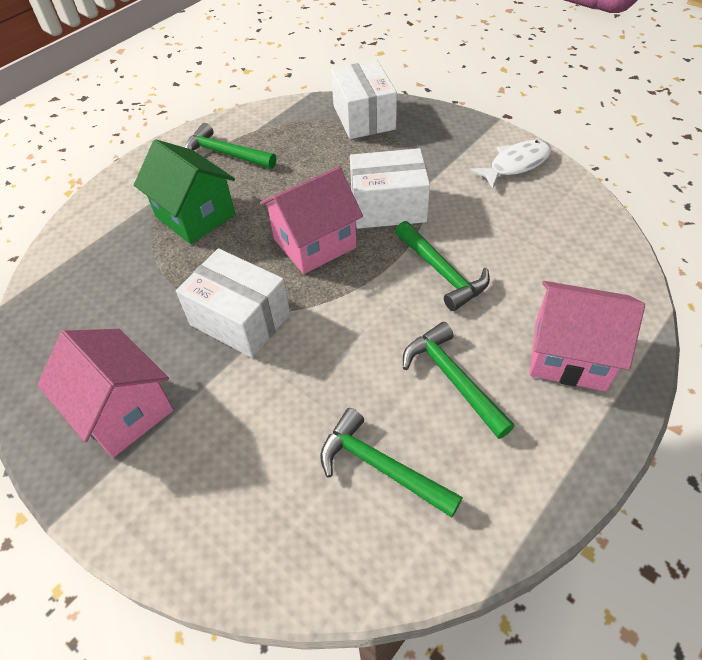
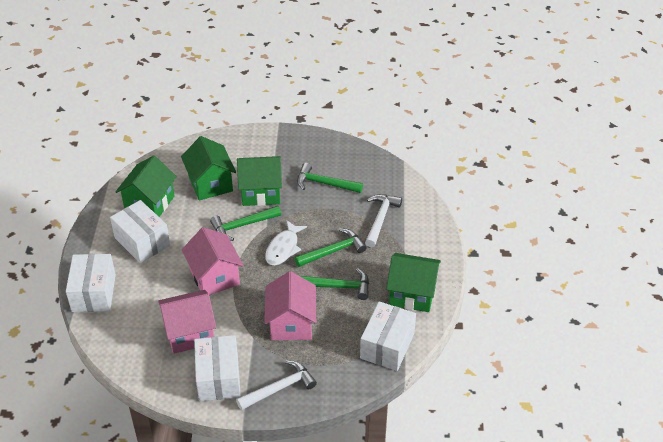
green house: [134,139,235,244] = 1 -> [115,155,177,217] [181,136,236,200] [237,156,282,206] [386,253,441,312] = 4
white box: [176,249,290,358] [331,60,397,139] [350,148,430,229] = 3 -> [66,254,116,312] [110,200,170,263] [194,335,241,401] [360,301,416,371] = 4
white hammer: none = 0 -> [236,360,317,410] [365,194,402,247] = 2

